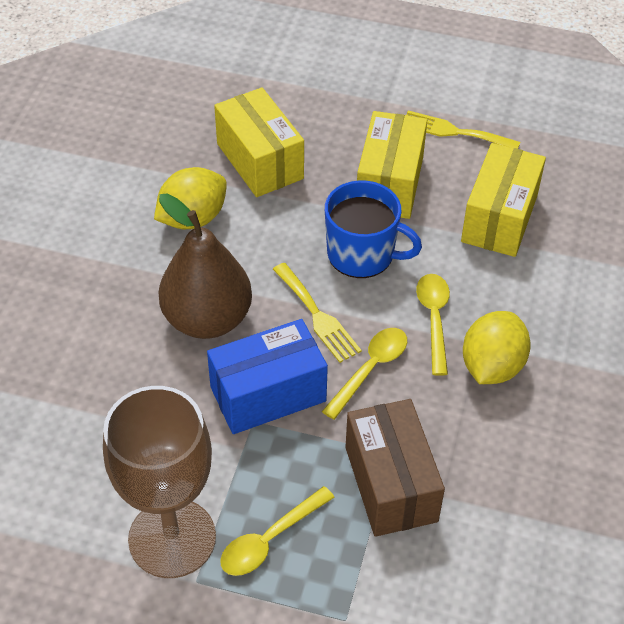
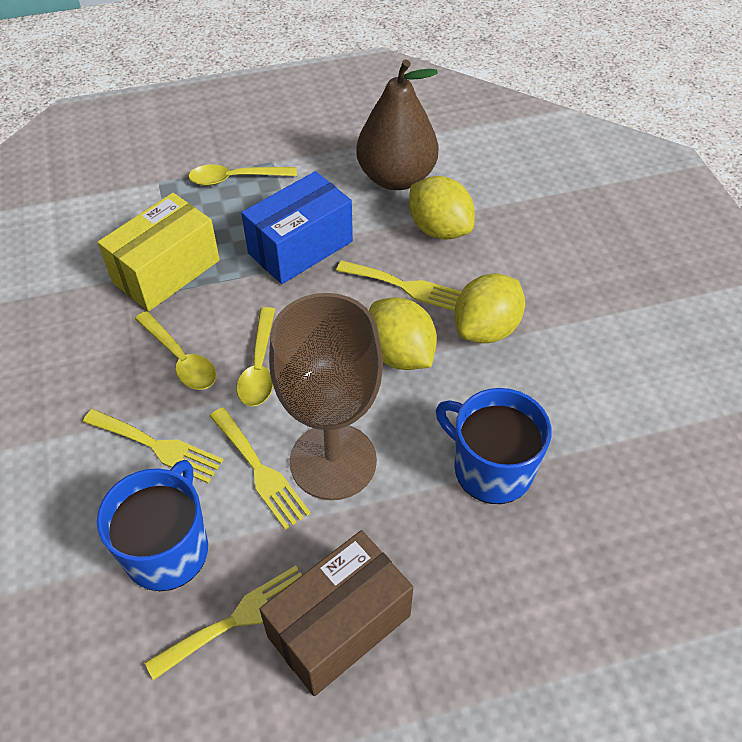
blue mug: [325,180,422,278] = 1 -> [97,460,208,591] [436,388,552,504] = 2
yellow box: [214,87,304,197] [357,111,427,219] [461,143,546,257] = 3 -> [98,193,220,311] = 1
yellow fork: [273,263,362,363] [406,110,520,149] = 2 -> [83,409,223,483] [145,565,302,680] [210,407,311,530] [336,260,462,311] = 4
yellow lemon: [154,167,227,229] [463,311,531,384] = 2 -> [369,297,437,370] [409,176,475,240] [454,273,525,343] = 3

